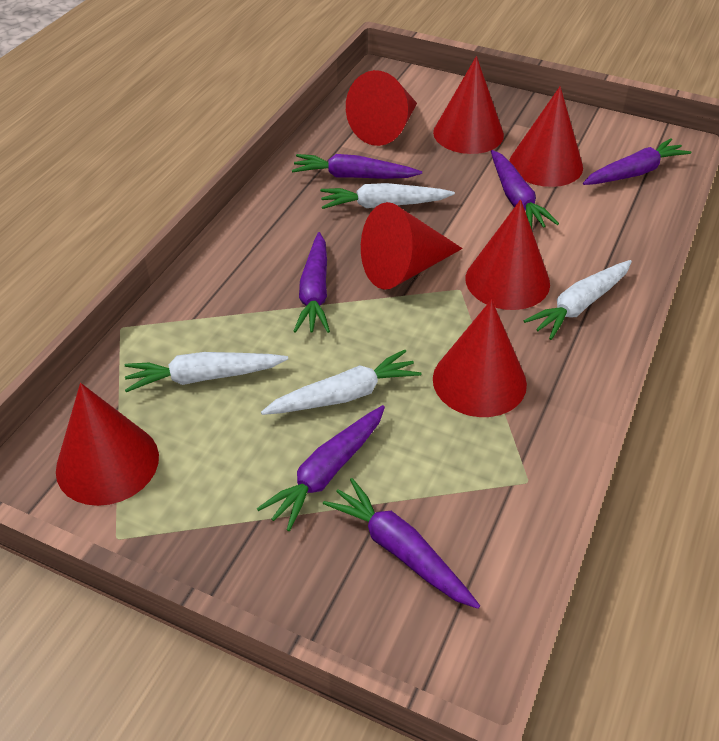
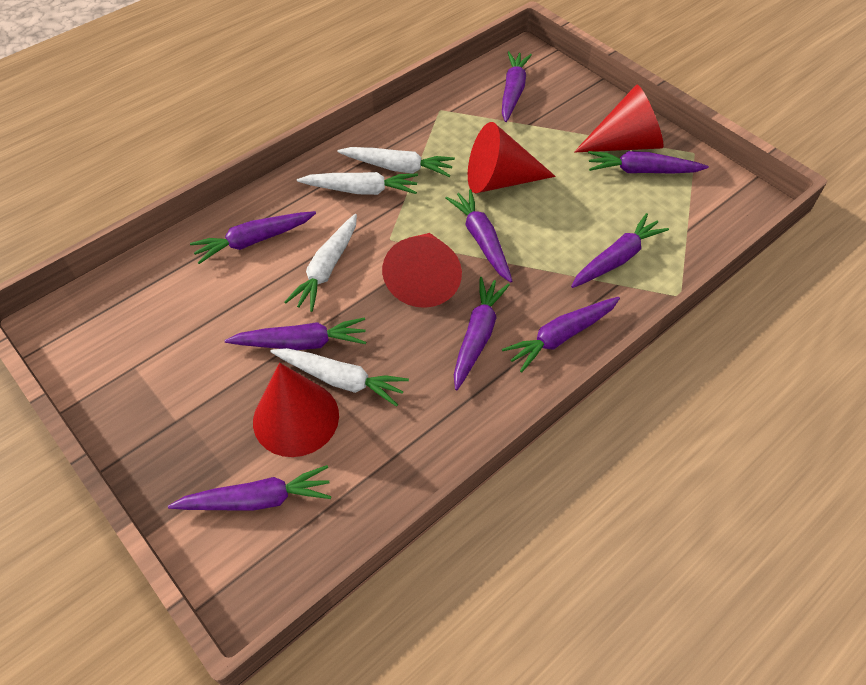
purple carrot: [257,405,385,531] [292,154,422,179] [294,232,330,333] [323,478,480,609] [491,150,559,229] [583,138,691,185] = 6 -> [168,465,331,511] [190,211,316,264] [225,318,366,350] [445,189,512,282] [454,277,510,390] [502,51,532,122] [502,297,620,373] [571,213,669,288] [588,151,709,174] = 9
red cone: [56,383,159,506] [346,70,417,146] [361,202,463,290] [433,56,504,154] [433,300,527,417] [466,200,550,310] [509,86,583,187] = 7 -> [253,363,339,457] [382,233,462,308] [468,122,556,193] [574,84,664,152] = 4

